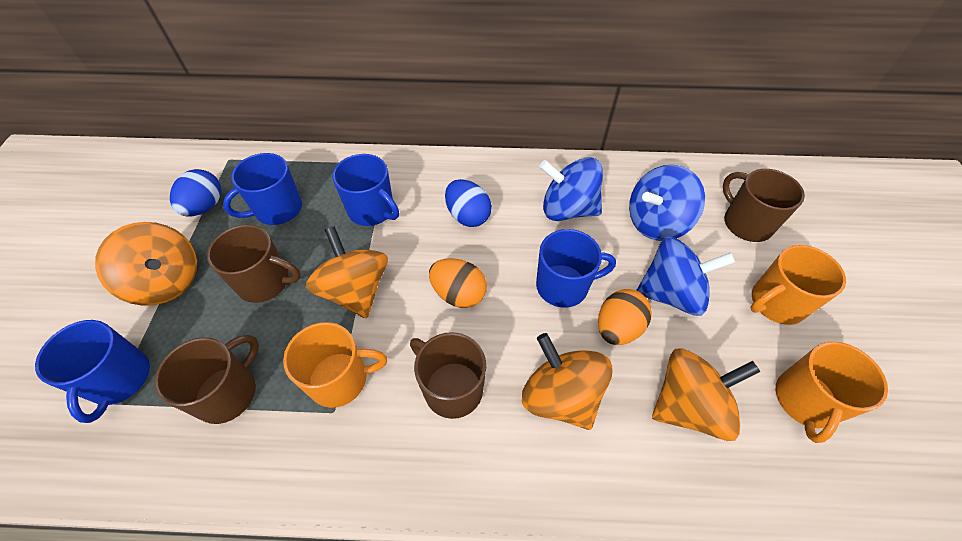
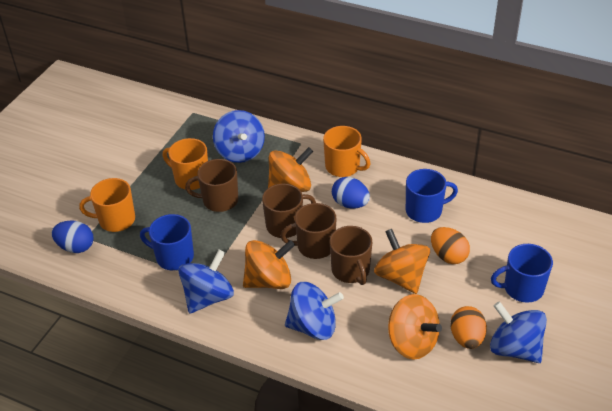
blue mug: [35,320,150,423] [223,153,302,225] [332,154,399,226] [536,229,616,308] = 4 -> [140,214,194,270] [406,169,458,223] [491,244,553,303] = 3
blue spinning top: [539,157,603,221] [629,164,705,241] [636,237,735,316] = 3 -> [178,250,234,314] [213,110,265,163] [285,282,344,340] [490,301,547,363] = 4

